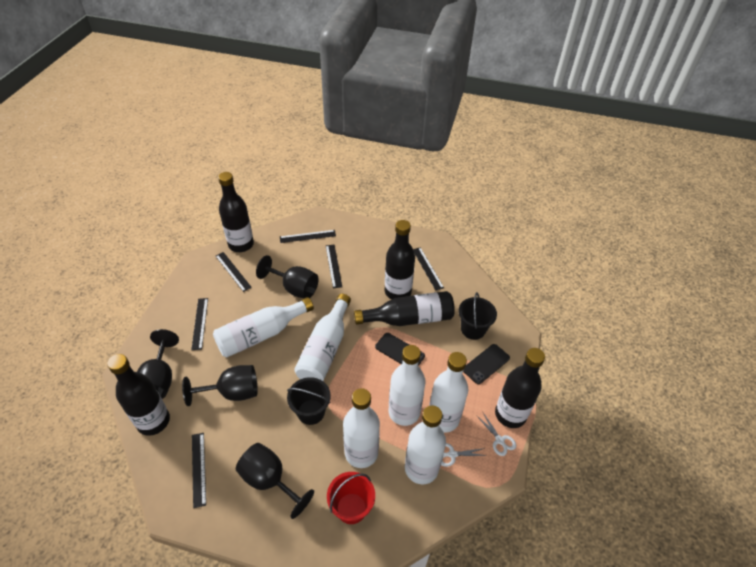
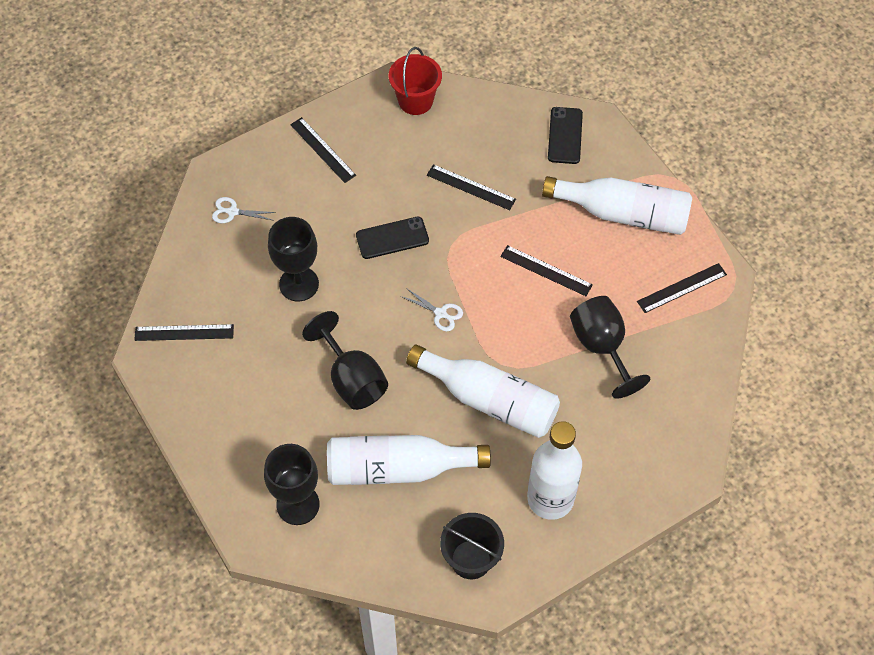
black bottle: [107,354,170,436] [218,172,254,252] [354,291,455,326] [385,220,415,299] [495,348,545,428] = 5 -> none = 0
black bucket: [287,377,331,425] [458,292,497,340] = 2 -> [440,513,504,579] = 1
black ruler: [191,298,208,350] [192,433,206,508] [216,252,252,292] [280,230,336,243] [326,245,342,288] [413,247,444,291] = 6 -> [134,324,234,341] [290,117,356,183] [427,164,516,210] [500,245,593,296] [637,263,727,313] = 5
white bottle: [213,297,314,357] [294,294,351,381] [343,388,380,468] [389,345,426,426] [405,405,446,484] [429,352,468,433] = 6 -> [327,435,491,485] [406,345,560,438] [527,421,582,520] [542,176,692,235] = 4

